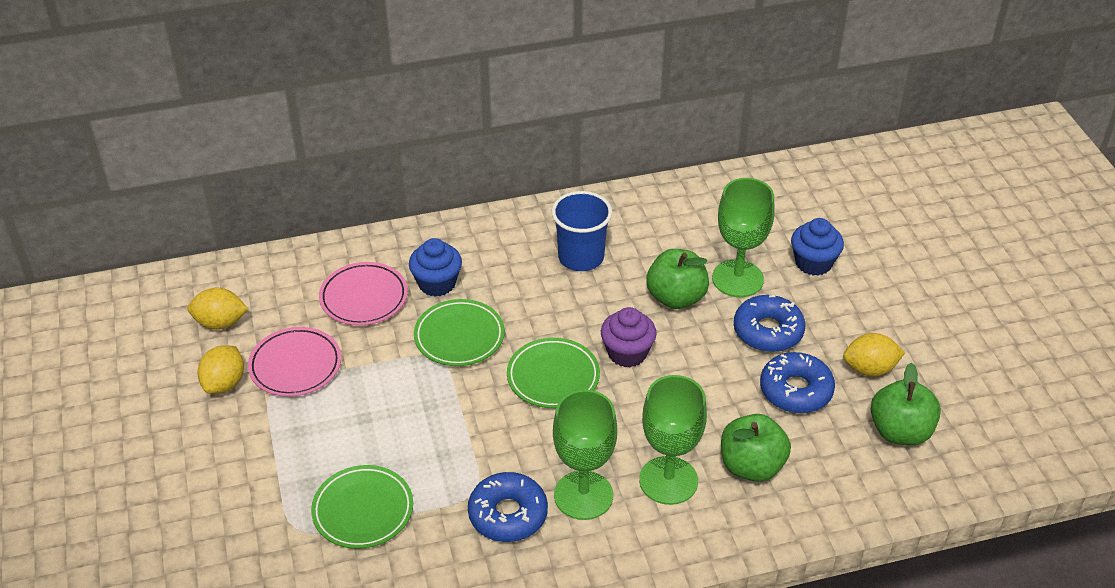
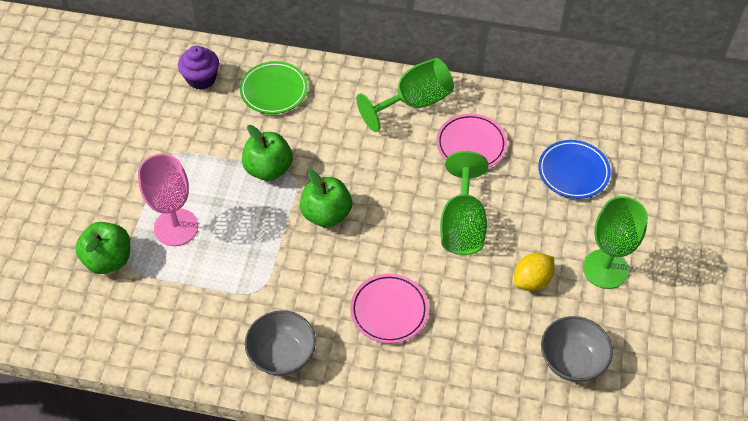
blue cup: [551,191,612,271] = 1 -> none = 0
blue cupcake: [409,238,462,297] [791,218,844,276] = 2 -> none = 0
blue donut: [468,472,548,542] [734,295,805,352] [760,352,835,413] = 3 -> none = 0
blue plate: none = 0 -> [538,140,611,199] = 1
green plate: [311,465,413,549] [414,299,505,366] [507,338,600,408] = 3 -> [240,61,308,114] = 1
grey bowl: none = 0 -> [245,310,316,376] [541,316,613,382] = 2
pink goblet: none = 0 -> [138,154,198,246] = 1
yellow lemon: [187,287,248,330] [198,345,244,394] [843,333,905,377] = 3 -> [514,253,555,291] = 1

